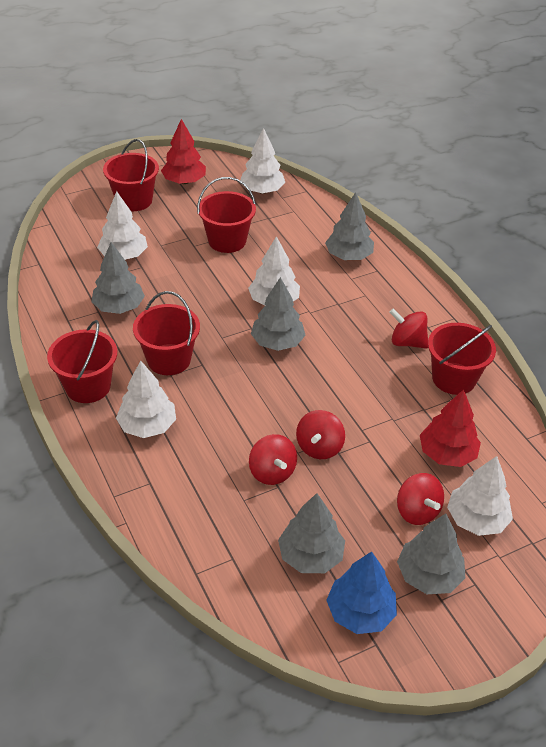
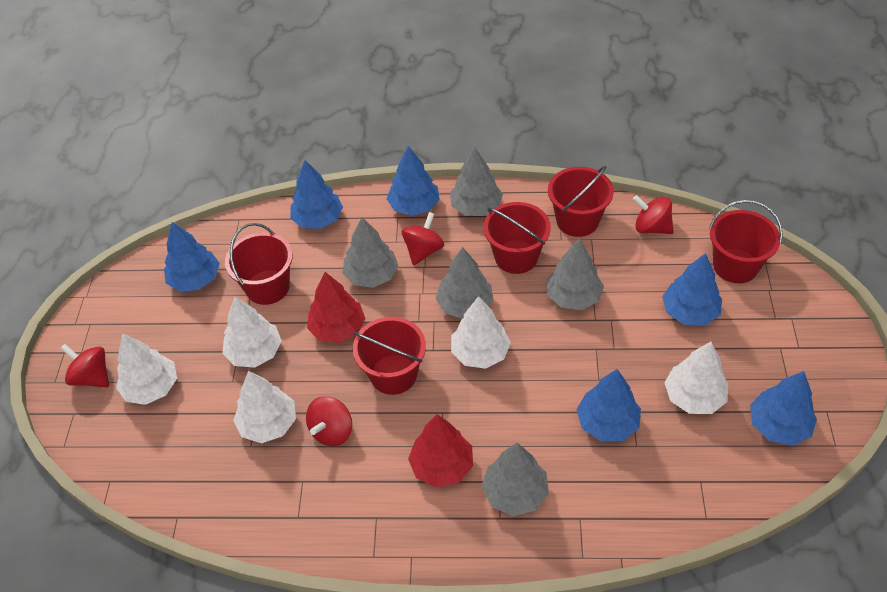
blue tree: [326,551,397,634] = 1 -> [164,222,220,292] [290,160,343,229] [387,146,440,216] [576,369,641,441] [662,253,722,325] [750,371,817,446] = 6

